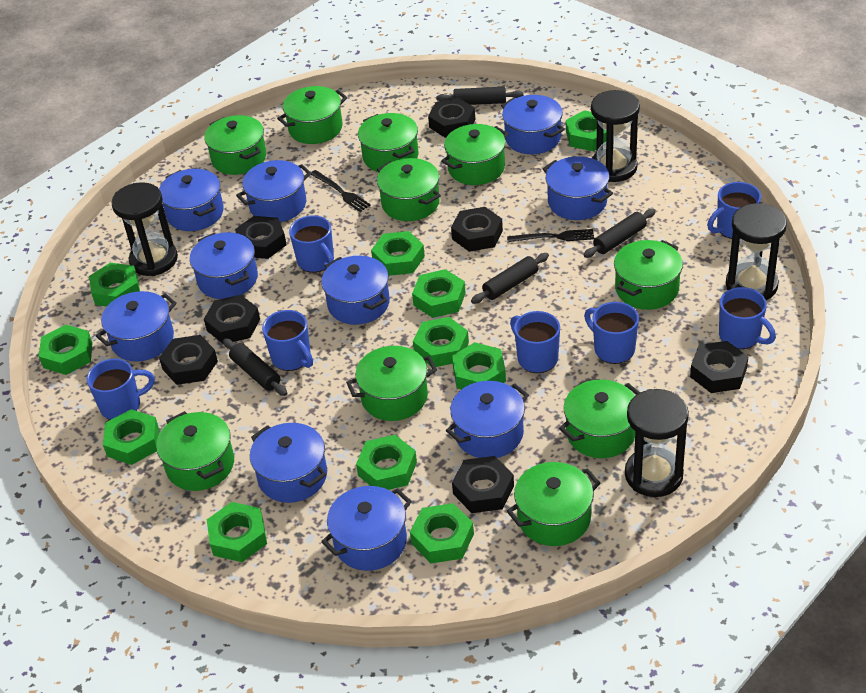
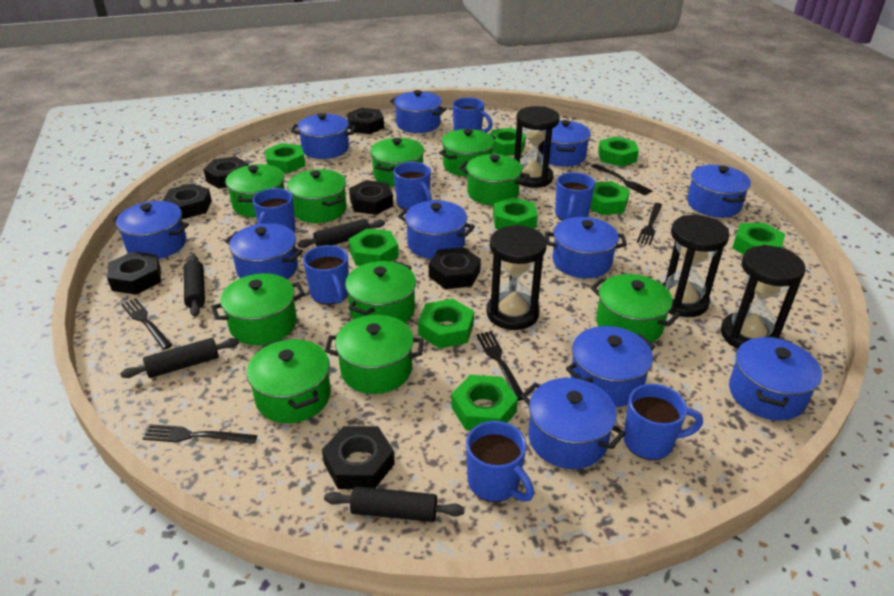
black fork: [311,170,371,212] [507,229,594,242] = 2 -> [121,298,172,350] [142,424,257,444] [476,331,523,401] [591,164,653,195] [637,203,662,245] = 5
blue pot: [96,291,177,362] [159,169,224,231] [190,232,258,299] [236,160,311,222] [250,423,327,503] [321,256,390,325] [321,486,412,571] [446,381,529,458] [501,95,565,154] [543,156,613,220] = 10 -> [112,201,189,259] [225,223,303,279] [291,113,356,159] [390,90,447,133] [398,200,475,259] [521,378,626,469] [543,120,591,167] [545,217,627,278] [566,326,655,407] [687,165,751,218] [729,336,822,421] = 11
green nut: [39,325,93,375] [89,263,140,307] [103,409,159,465] [207,502,267,562] [356,435,417,490] [371,231,425,276] [410,503,474,563] [412,269,466,318] [413,317,469,367] [452,342,506,390] [566,110,606,151] = 11 -> [265,143,306,173] [349,228,399,266] [418,299,474,349] [451,375,518,431] [490,128,526,156] [493,197,538,229] [590,181,630,215] [598,137,639,167] [732,223,785,255] = 9

